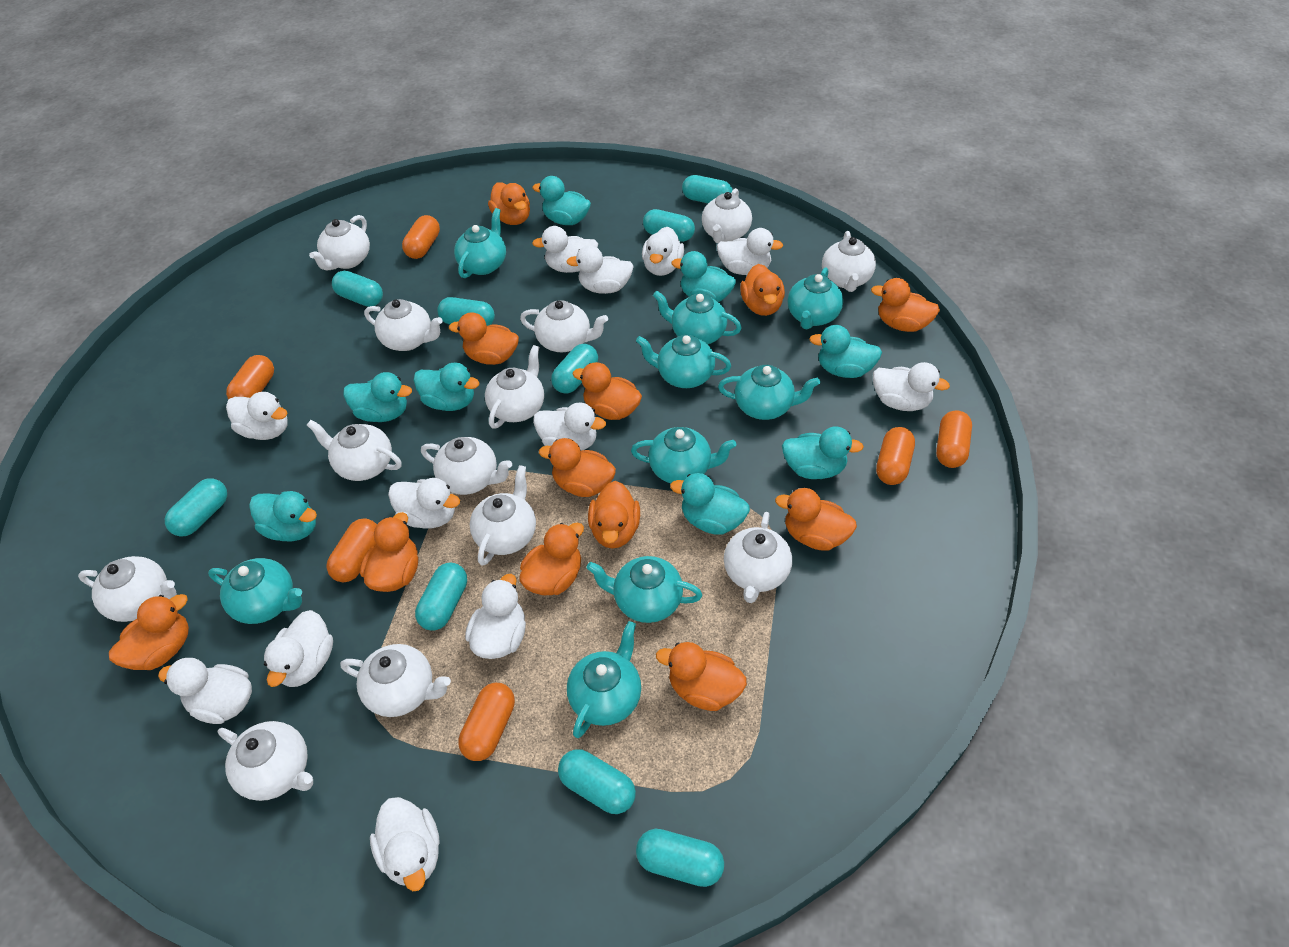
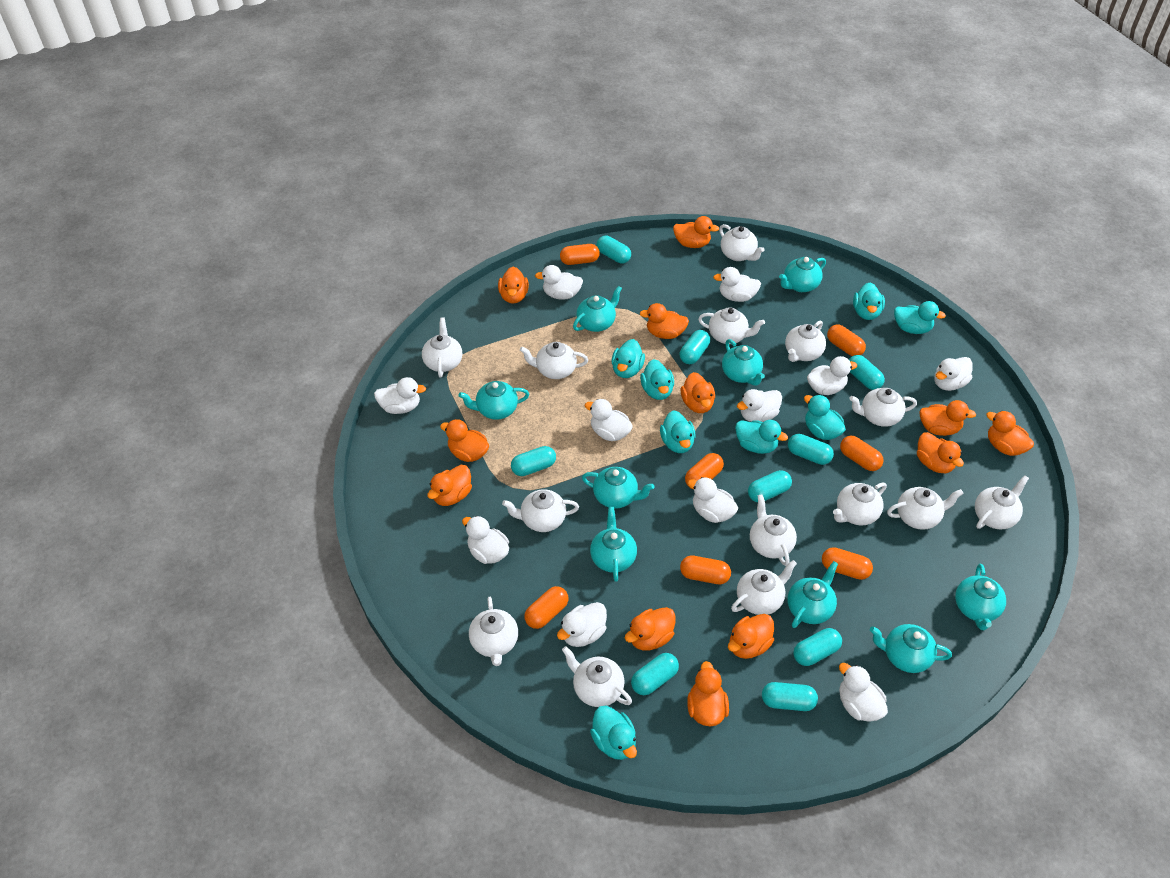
orange capsule: [226,355,274,399] [326,518,377,582] [402,215,440,259] [458,683,515,761] [876,427,915,485] [936,410,972,468] = 6 -> [524,586,569,629] [560,244,600,265] [680,556,731,584] [685,453,724,489] [822,547,873,580] [827,324,866,356] [840,436,884,471] = 7
white duck: [158,658,252,724] [226,392,288,440] [264,610,333,687] [370,797,440,891] [388,478,460,528] [465,574,526,659] [532,226,598,273] [533,402,606,451] [566,245,634,294] [642,227,684,276] [717,228,783,275] [873,362,950,411] = 12 -> [374,377,426,414] [462,516,509,564] [535,265,583,300] [557,602,607,647] [585,399,633,441] [687,477,738,523] [713,267,761,302] [737,389,782,422] [807,356,857,395] [839,663,888,722] [934,357,973,391] = 11
white teapot: [78,556,177,622] [218,721,313,801] [307,420,402,481] [309,215,370,270] [340,644,451,717] [364,299,443,351] [421,437,512,495] [470,465,536,566] [485,345,544,429] [520,300,608,352] [702,188,752,243] [724,512,792,603] [822,231,876,292] = 13 -> [422,317,462,378] [469,597,518,666] [502,489,579,532] [520,342,588,379] [562,646,632,707] [698,307,765,344] [719,224,765,261] [731,560,797,615] [750,494,797,566] [785,321,826,362] [833,482,887,526] [849,388,917,427] [887,487,964,530] [975,475,1029,530] = 14

